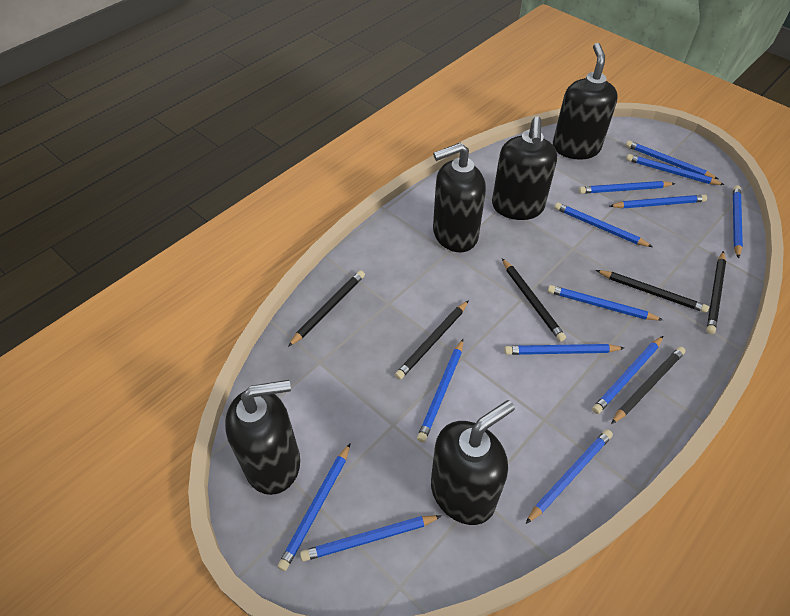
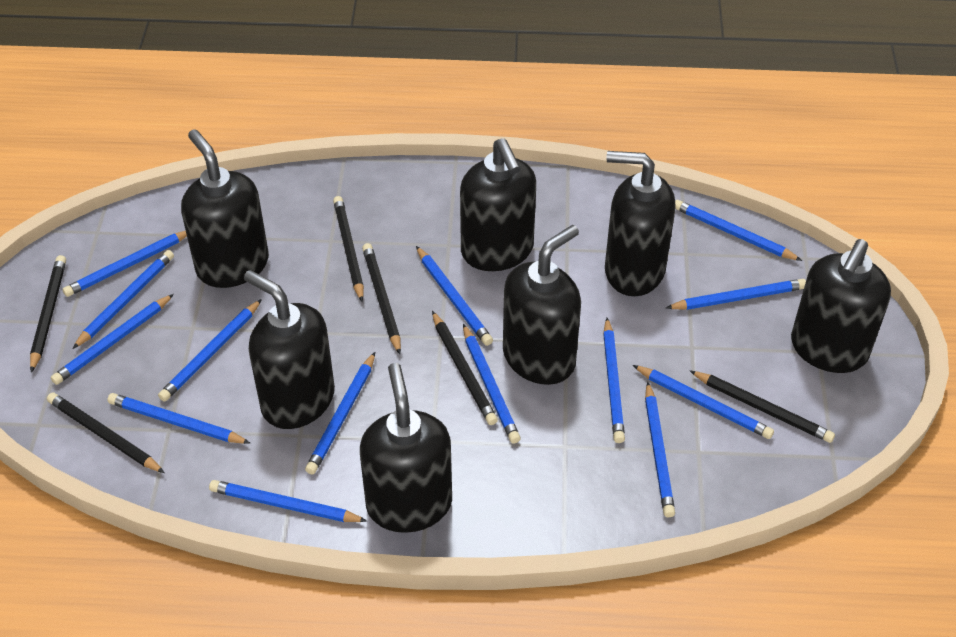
black soap dispenser: [225,380,300,495] [431,400,515,525] [433,142,486,252] [492,116,557,220] [553,43,618,159] = 5 -> [181,129,269,288] [244,270,335,429] [360,363,452,533] [460,138,536,271] [503,225,581,385] [605,151,676,296] [791,239,891,373] = 7
blue pencil: [278,443,351,571] [300,515,441,561] [417,339,463,442] [504,344,624,355] [526,429,613,524] [548,285,663,320] [554,202,653,247] [579,181,675,194] [592,336,663,414] [610,195,707,208] [626,140,718,179] [626,154,725,185] [733,185,743,259] = 13 -> [51,294,174,385] [63,231,187,297] [72,250,174,349] [107,393,250,444] [158,299,262,402] [209,480,367,522] [305,352,375,475] [416,246,493,346] [463,324,521,444] [603,318,625,443] [633,365,774,439] [645,382,675,517] [666,279,806,310] [675,200,802,261] = 14

